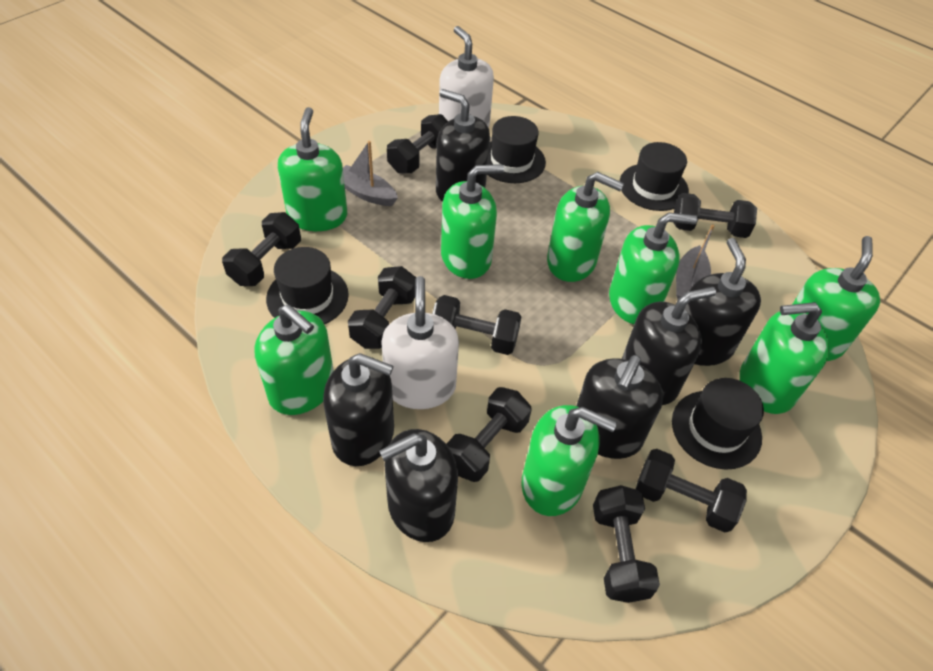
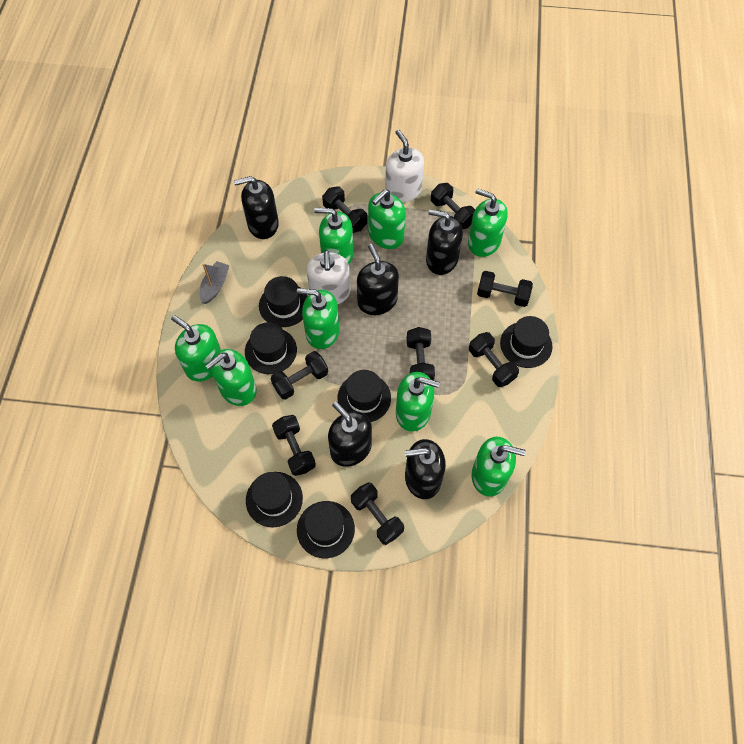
black hat: [266,247,349,324] [487,116,546,183] [620,142,689,211] [672,378,764,470] = 4 -> [245,322,297,374] [246,472,303,527] [259,276,308,327] [297,501,355,558] [337,370,391,422] [500,316,553,368] = 6
black soap dispenser: [323,353,394,466] [379,429,458,542] [436,89,490,202] [577,355,663,459] [622,287,716,405] [685,238,761,366] = 6 -> [234,176,279,239] [328,401,372,467] [357,244,399,315] [405,439,446,499] [426,209,463,275] = 5
grey boat: [343,141,398,206] [676,224,714,300] = 2 -> [200,261,229,304] = 1

